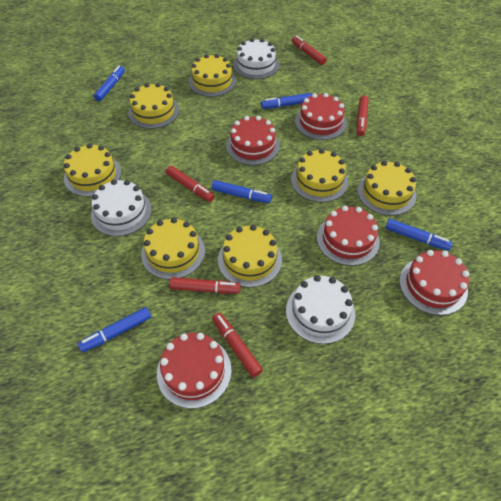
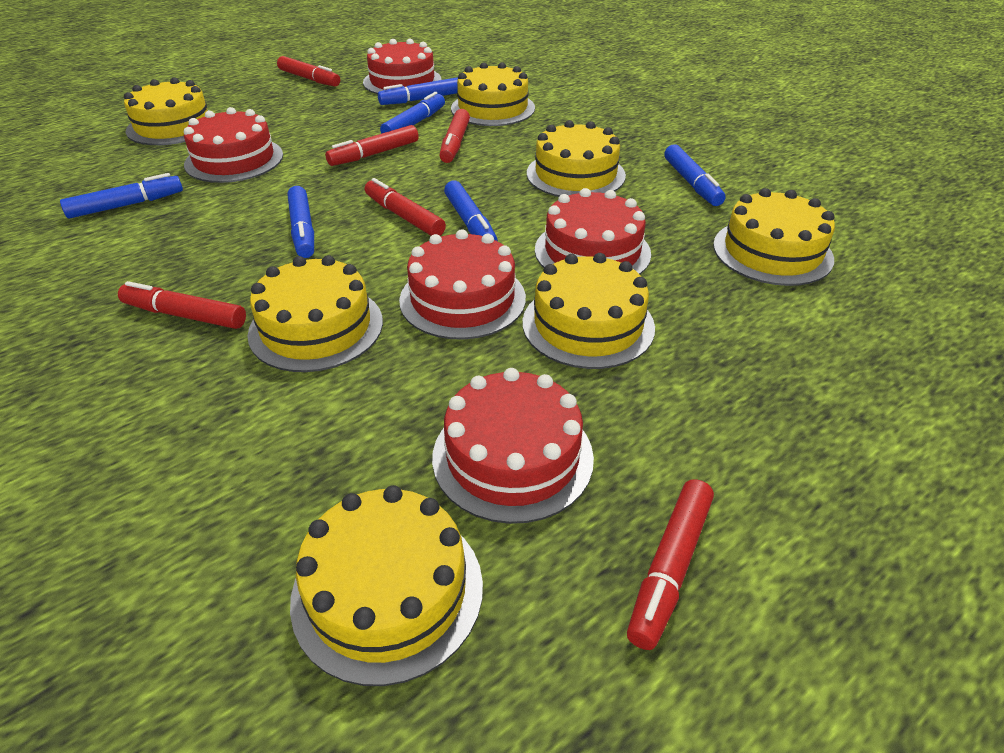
blue marker: [78,307,151,352] [94,66,125,101] [212,180,272,203] [261,93,312,109] [385,219,453,251] = 5 -> [60,173,183,219] [287,186,314,258] [378,77,458,105] [380,92,445,134] [444,181,498,241] [664,144,725,206] = 6
red marker: [166,166,214,202] [170,277,241,293] [212,313,263,377] [292,35,327,65] [357,96,369,136] = 5 -> [118,281,246,329] [277,56,340,87] [325,125,418,166] [365,178,446,236] [439,109,470,163] [627,479,714,650] = 6
white cake: [91,180,152,236] [233,38,279,79] [286,275,355,344] = 3 -> none = 0

